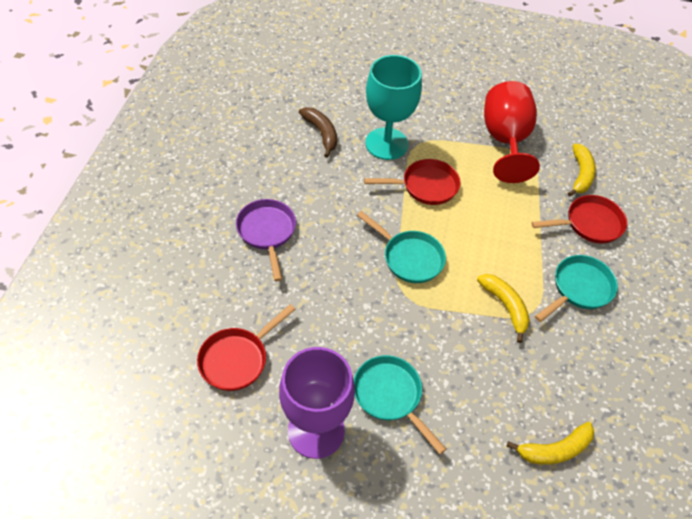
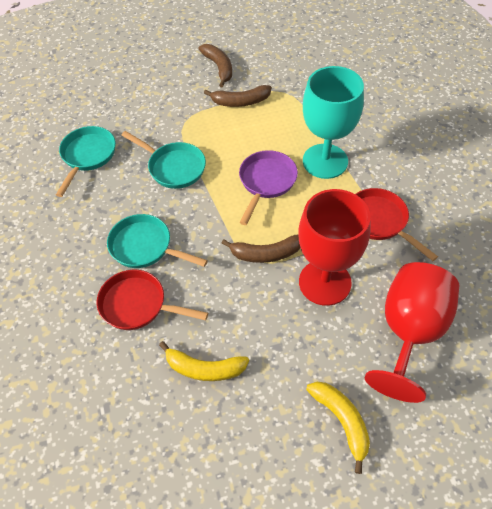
brown banana: [299,107,337,158] = 1 -> [199,44,232,87] [204,85,271,107] [222,234,301,263] = 3
purple goblet: [279,347,355,459] = 1 -> none = 0
red goblet: [484,81,540,183] = 1 -> [298,189,371,306] [365,262,459,403] = 2
red pan: [197,304,296,391] [364,159,461,205] [531,195,627,244] = 3 -> [97,270,208,330] [356,188,438,261] = 2
yellow banana: [477,274,530,343] [507,422,594,465] [568,144,596,197] = 3 -> [159,341,249,381] [306,382,370,474] = 2

